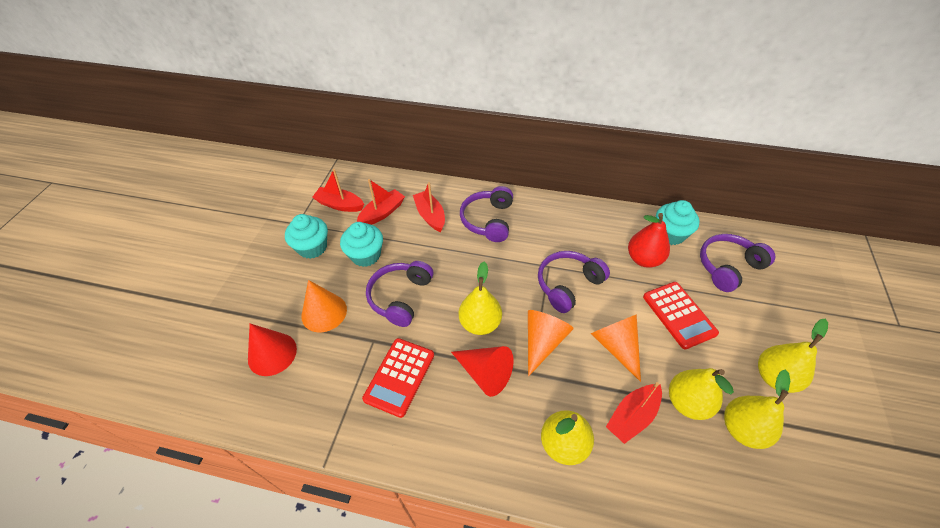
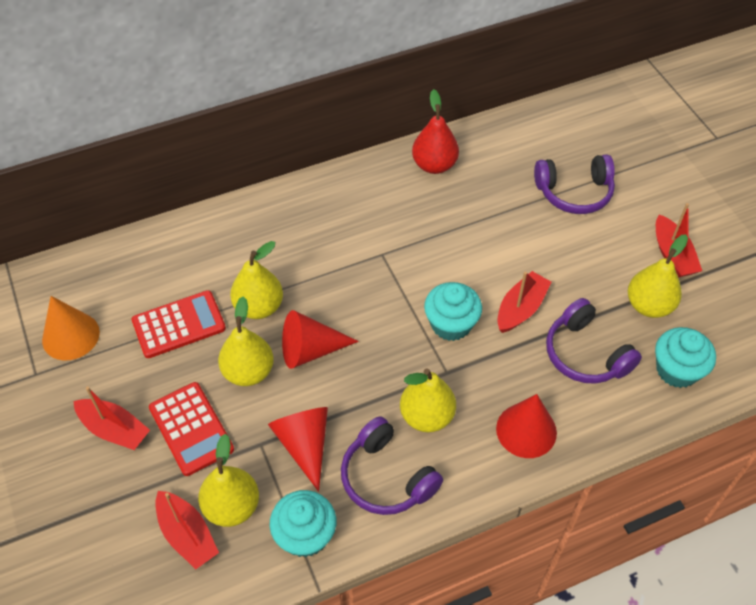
orange cone: [301,280,347,332] [528,310,574,377] [591,314,641,382] = 3 -> [42,296,100,360] = 1
purple headphones: [366,261,433,327] [460,186,513,242] [538,251,610,313] [700,234,776,292] = 4 -> [341,417,443,515] [534,154,615,214] [546,298,642,384] = 3
red cone: [248,324,297,376] [451,346,513,397] = 2 -> [268,407,328,492] [282,310,359,369] [496,394,557,458] = 3

